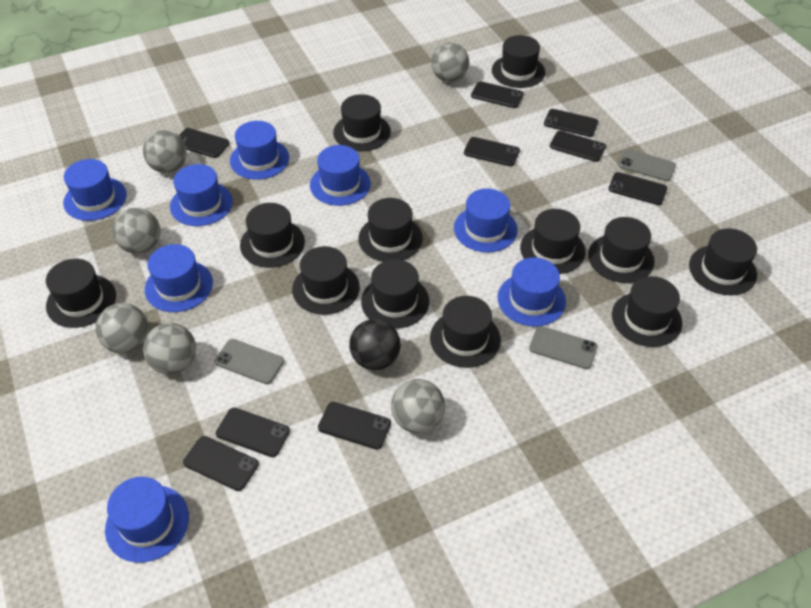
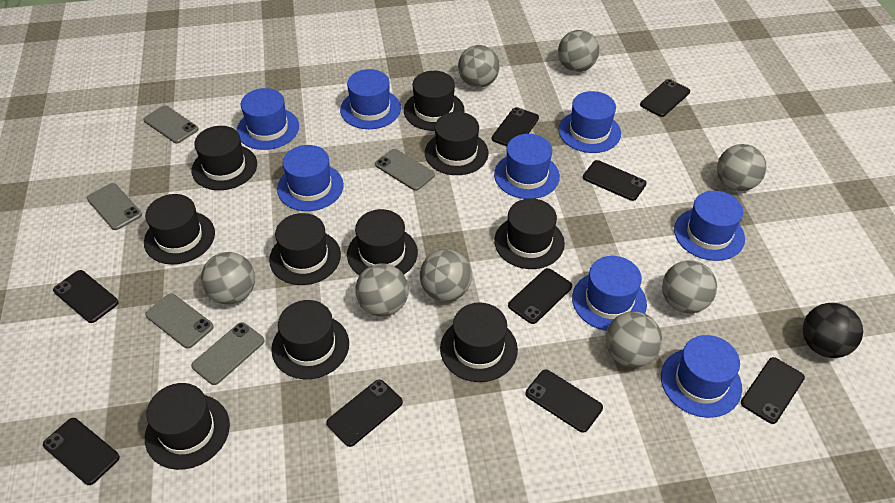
black hat: [46,259,116,328] [240,203,305,268] [292,246,360,315] [333,94,391,151] [358,198,423,262] [361,259,429,328] [430,296,501,368] [492,35,545,88] [520,209,586,274] [588,217,654,283] [612,276,682,347] [689,228,757,295] = 12 -> [144,194,215,265] [145,383,230,470] [192,126,257,190] [269,213,341,285] [271,300,349,379] [347,209,418,275] [404,71,464,131] [425,112,489,175] [440,302,518,382] [494,198,565,269] = 10
grey ball: [96,303,149,354] [112,208,161,254] [143,130,187,173] [143,323,196,374] [391,379,445,434] [431,43,469,82] = 6 -> [201,252,255,305] [355,263,408,317] [420,249,472,302] [458,45,500,88] [558,30,599,72] [605,311,662,367] [662,260,717,313] [717,144,767,191] = 8
grey phone: [215,339,284,384] [529,326,598,369] [618,149,676,181] = 3 -> [87,183,142,230] [144,105,199,143] [145,293,214,349] [191,322,264,385] [375,149,435,191] = 5

